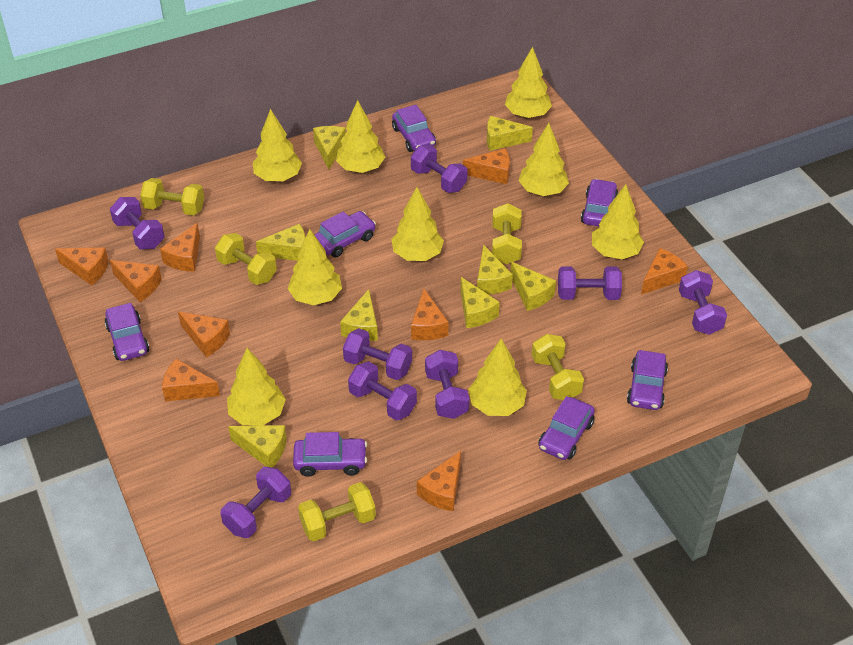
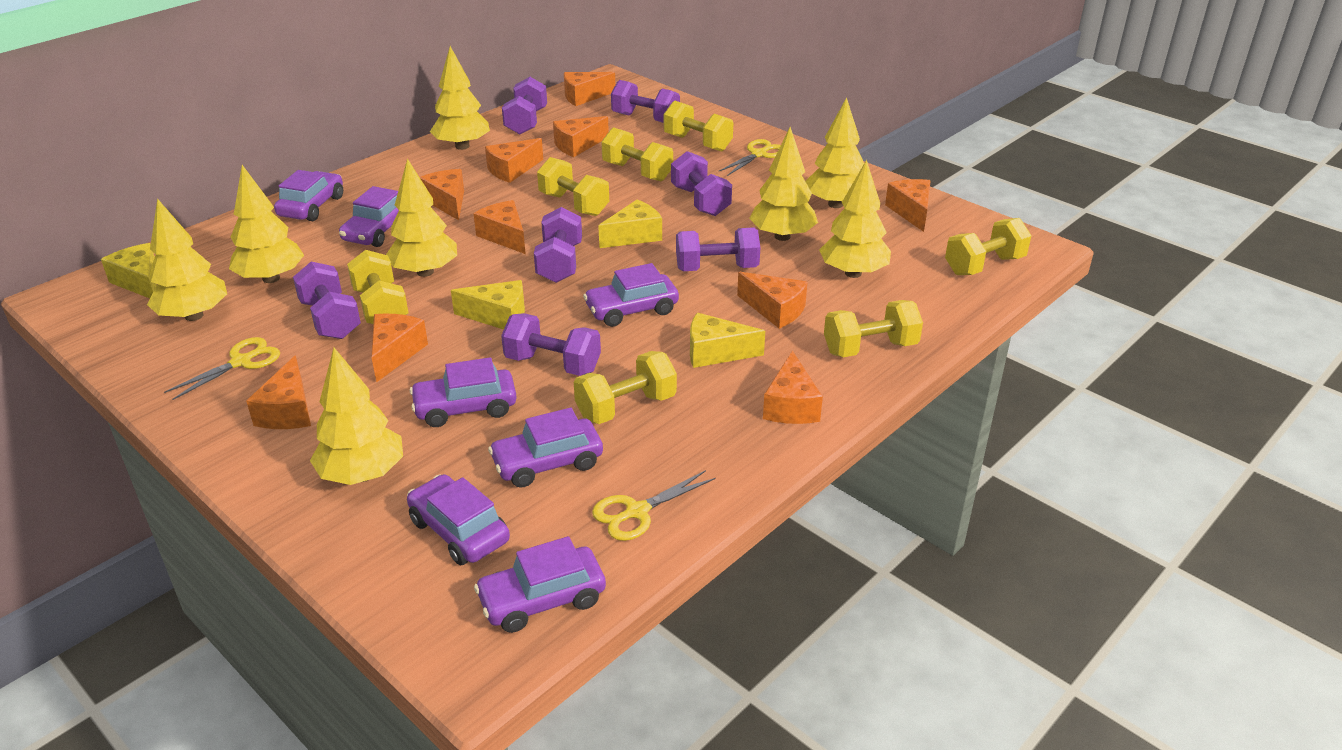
orange cheese: [55,247,109,286] [110,260,162,302] [160,223,200,272] [162,359,220,401] [178,312,230,357] [411,289,449,340] [417,451,461,511] [463,148,510,184] [641,248,688,295] = 9 -> [246,355,311,429] [372,314,428,382] [420,169,464,220] [473,200,526,254] [485,138,543,183] [553,116,609,157] [564,72,615,106] [737,272,807,329] [763,351,823,424] [885,179,931,232] = 10
purple dumbbell: [110,197,165,249] [221,467,291,538] [343,328,412,380] [348,361,417,421] [411,145,468,193] [425,350,470,419] [558,266,622,300] [679,270,727,335] = 8 -> [293,262,361,339] [501,313,601,376] [502,77,547,135] [534,207,582,283] [611,80,680,123] [671,151,732,216] [676,228,760,271] = 7
yellow cheese: [228,425,287,467] [256,224,305,261] [313,126,346,169] [340,289,378,341] [460,277,500,328] [477,245,513,294] [487,116,533,151] [511,262,556,311] = 8 -> [101,243,157,298] [451,280,525,329] [598,199,662,248] [690,313,765,368] = 4
yellow dumbbell: [140,178,204,215] [215,233,277,285] [298,482,376,542] [492,203,522,264] [532,334,584,400] = 5 -> [347,250,408,324] [537,157,609,216] [574,351,677,424] [601,127,673,181] [664,101,733,152] [824,300,923,357] [945,218,1032,275] = 7
yellow scissors: none = 0 -> [164,337,280,400] [592,470,716,541] [719,139,781,176] = 3
yellow tree: [227,348,286,426] [253,109,302,181] [288,229,342,305] [336,100,385,173] [391,187,444,261] [468,338,527,416] [505,46,552,118] [518,123,569,196] [592,184,644,259] = 9 -> [147,198,227,321] [229,165,304,283] [310,348,403,485] [386,158,457,277] [430,46,490,150] [749,127,818,241] [805,97,864,208] [819,160,891,278] = 8

